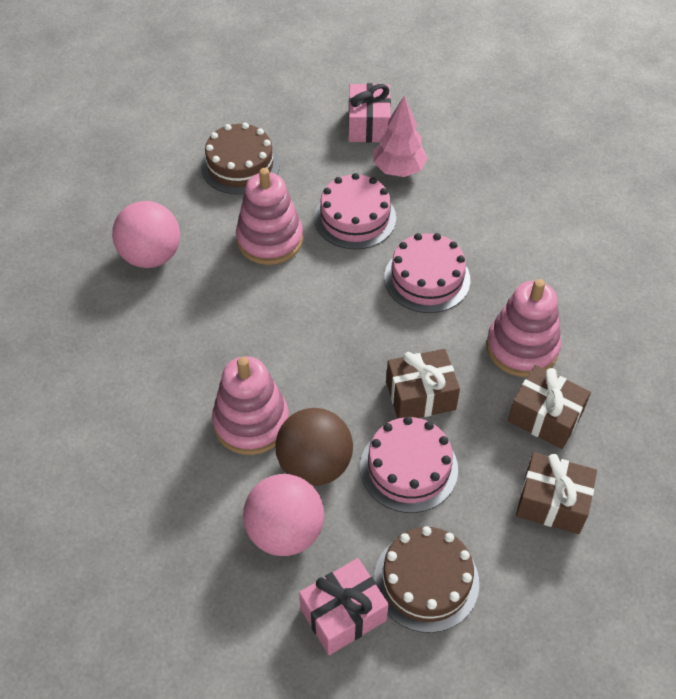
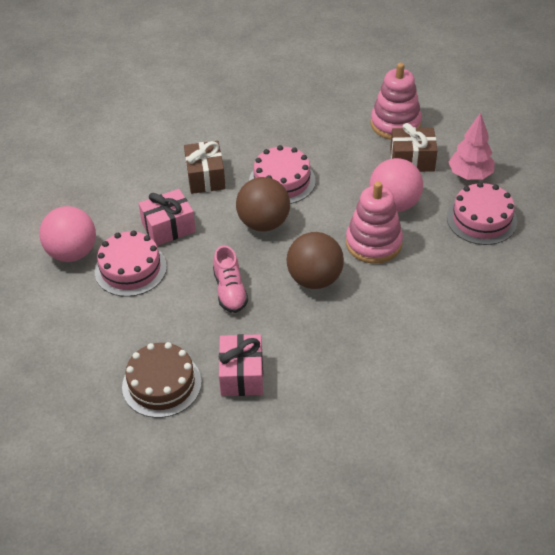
brown ball: [275,408,353,486] = 1 -> [236,177,290,231] [287,232,344,289] = 2
brown cake: [201,123,280,195] [374,526,479,633] = 2 -> [122,342,202,418] = 1
brown gift: [386,349,460,418] [508,365,591,449] [516,452,597,534] = 3 -> [184,141,226,194] [390,123,438,172] = 2
pink shoe: none = 0 -> [213,245,248,313] = 1
pink stacking toy: [212,356,289,455] [236,168,303,265] [486,279,561,377] = 3 -> [346,181,403,264] [370,63,422,140] = 2

